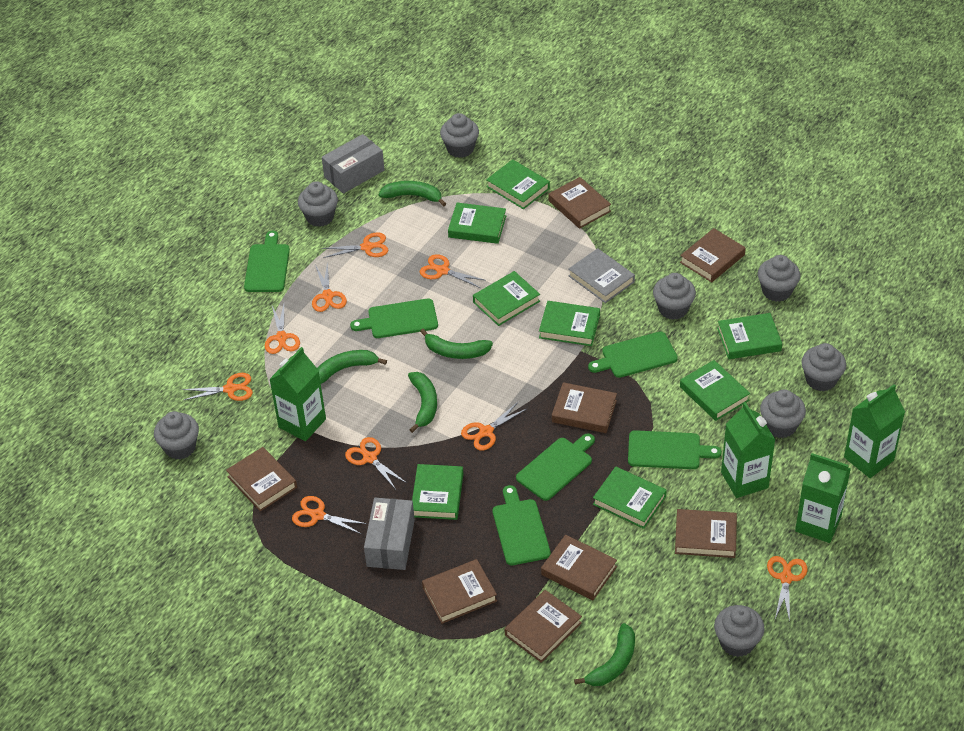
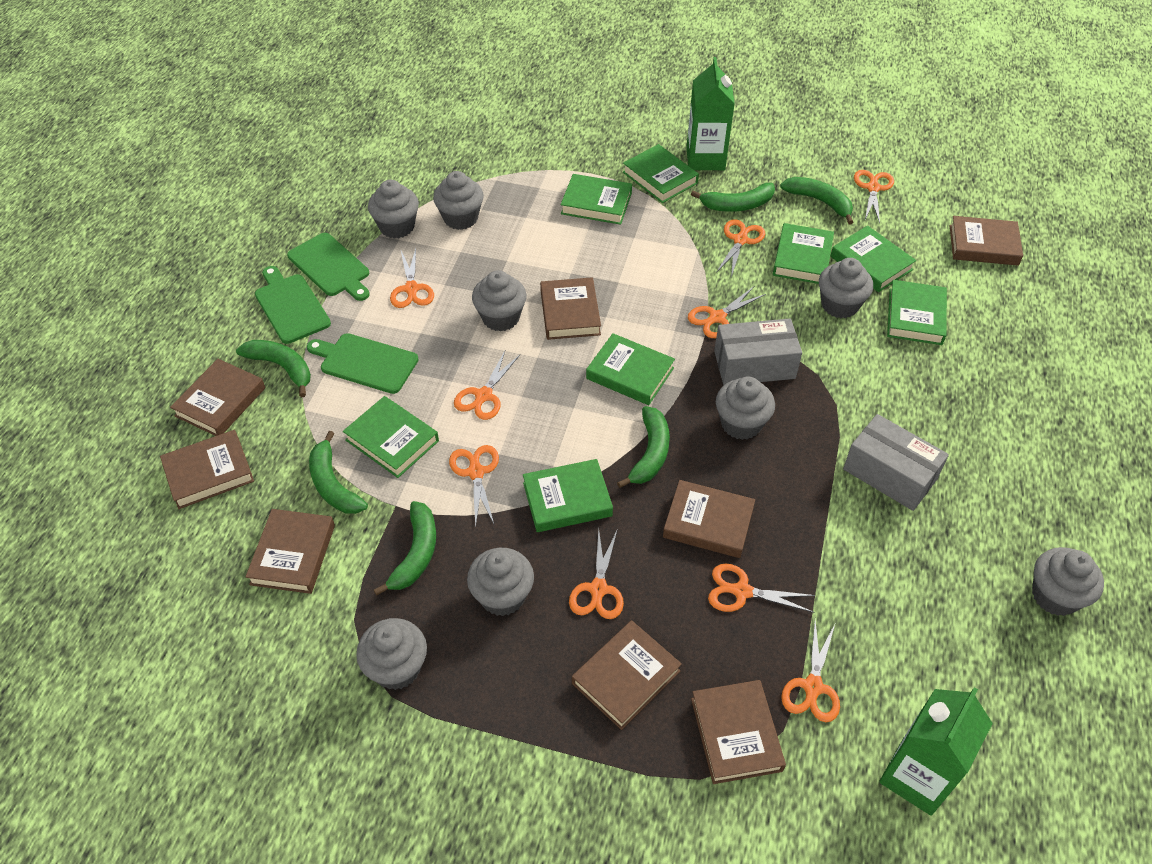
green banana: [317,350,387,384] [379,181,446,206] [408,372,437,433] [420,329,493,359] [574,623,635,686] = 5 -> [236,340,311,397] [309,431,368,514] [374,501,436,596] [617,406,670,488] [691,183,775,212] [780,177,853,225] = 6
green carton: [269,347,326,441] [721,402,775,498] [795,453,851,543] [844,384,905,478] = 4 -> [686,57,735,170] [879,687,993,816] = 2
green cutting board: [244,231,290,292] [350,298,438,338] [492,485,551,565] [516,433,595,501] [588,331,678,378] [628,430,722,469] = 6 -> [255,266,331,344] [287,233,369,301] [307,333,419,394] = 3
grey book: [568,248,635,303] = 1 -> none = 0

